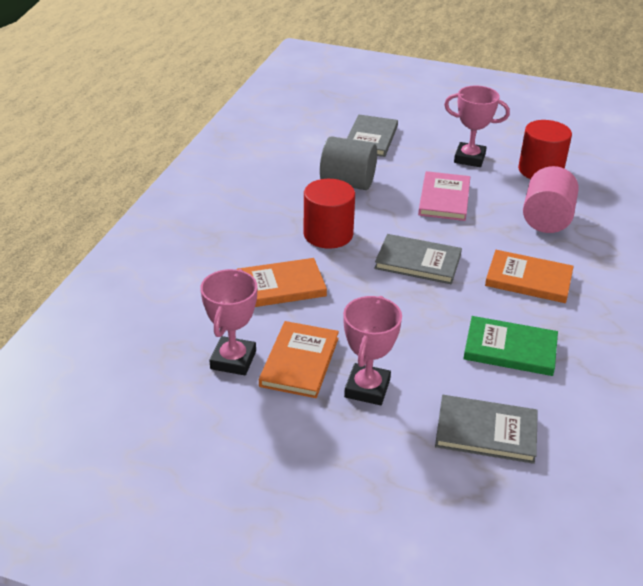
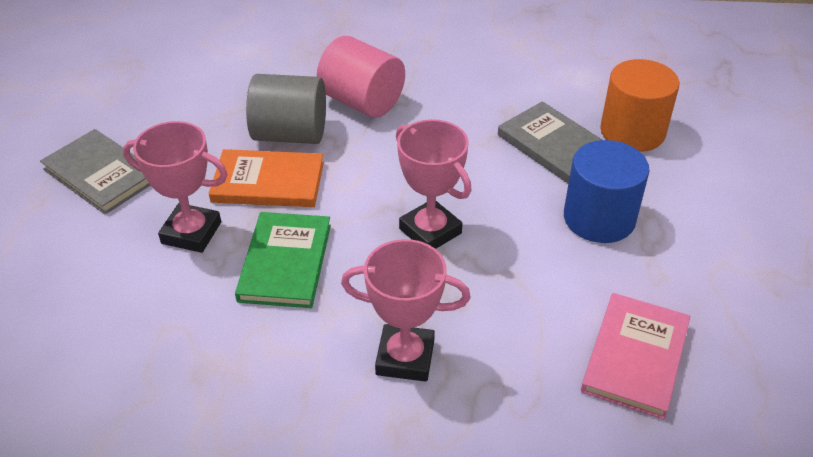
blue cylinder: none = 0 -> [564,140,649,243] = 1
grey book: [347,115,398,157] [374,234,462,284] [435,395,538,464] = 3 -> [40,129,150,214] [498,101,602,183] = 2
orange book: [237,258,327,307] [259,321,339,398] [485,250,574,303] = 3 -> [209,149,324,207] = 1
orange cylinder: none = 0 -> [600,59,679,152] = 1
red cylinder: [304,179,355,249] [518,120,572,179] = 2 -> none = 0

